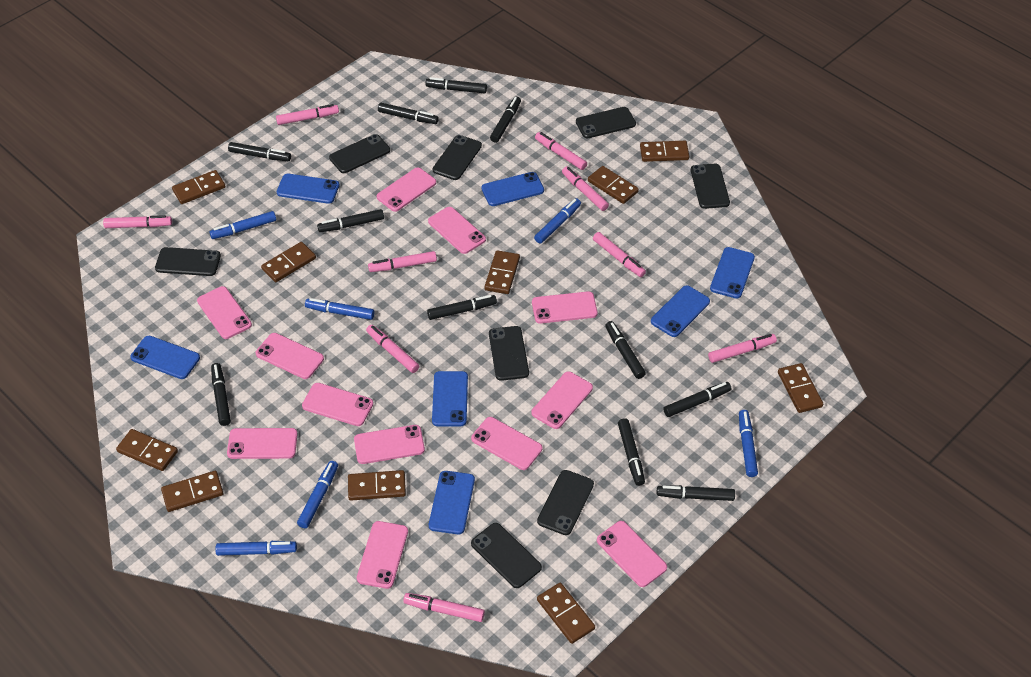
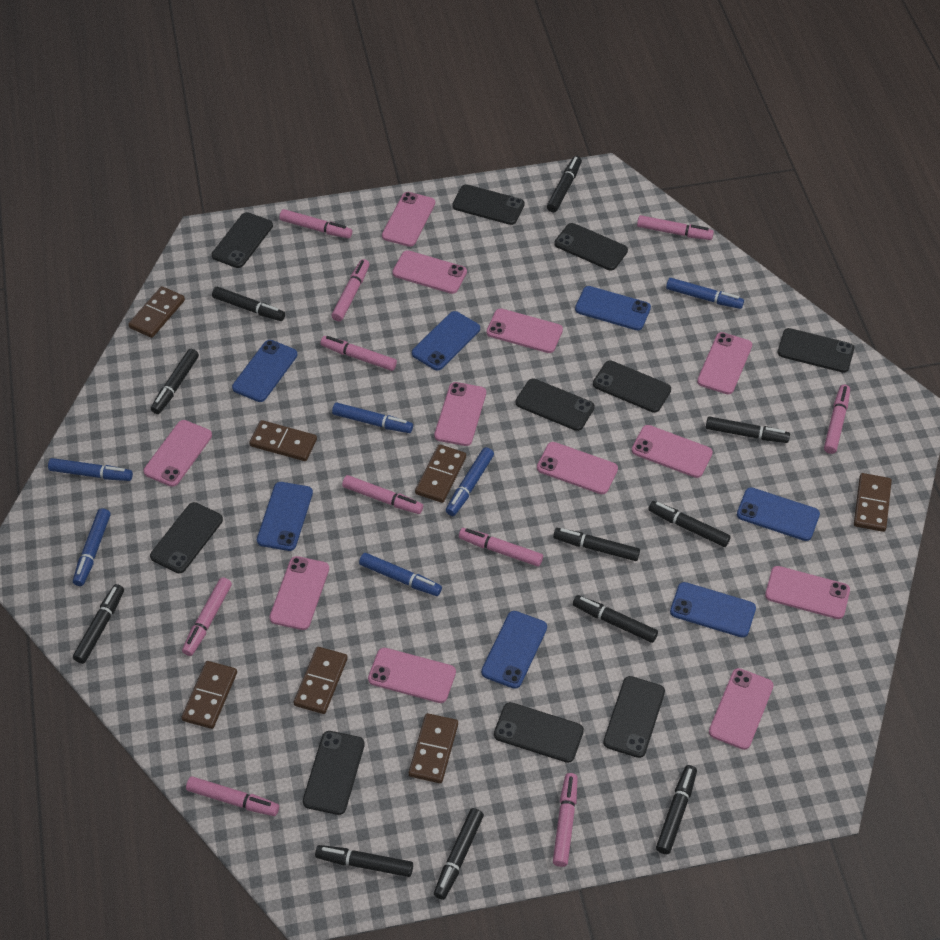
black phone: [155,247,221,276] [329,134,390,173] [433,135,482,180] [471,523,542,588] [489,326,529,381] [537,470,594,535] [576,107,636,138] [691,164,730,209] = 8 -> [150,502,223,573] [212,212,273,268] [303,731,365,815] [452,184,525,225] [494,702,584,763] [516,379,595,431] [554,223,628,271] [593,360,671,413] [603,676,665,758] [778,328,854,373] = 10
brown domino: [116,429,178,471] [161,471,223,512] [172,170,226,204] [261,242,316,282] [348,470,406,501] [485,250,520,294] [537,583,595,644] [588,166,639,204] [640,141,689,162] [778,363,823,413] = 10 -> [128,286,185,338] [181,661,237,729] [249,420,317,461] [293,647,348,714] [409,713,458,783] [415,444,466,503] [854,473,892,532] = 7
pink marker: [103,215,172,228] [276,104,339,125] [366,325,419,373] [368,251,437,272] [403,593,485,622] [535,132,587,170] [562,167,609,211] [593,232,646,277] [708,334,777,363] = 9 -> [182,577,232,656] [186,776,279,816] [279,209,352,239] [320,336,397,371] [331,259,369,321] [342,475,423,514] [459,528,543,567] [553,773,578,867] [637,215,714,240] [824,385,850,454] = 10

